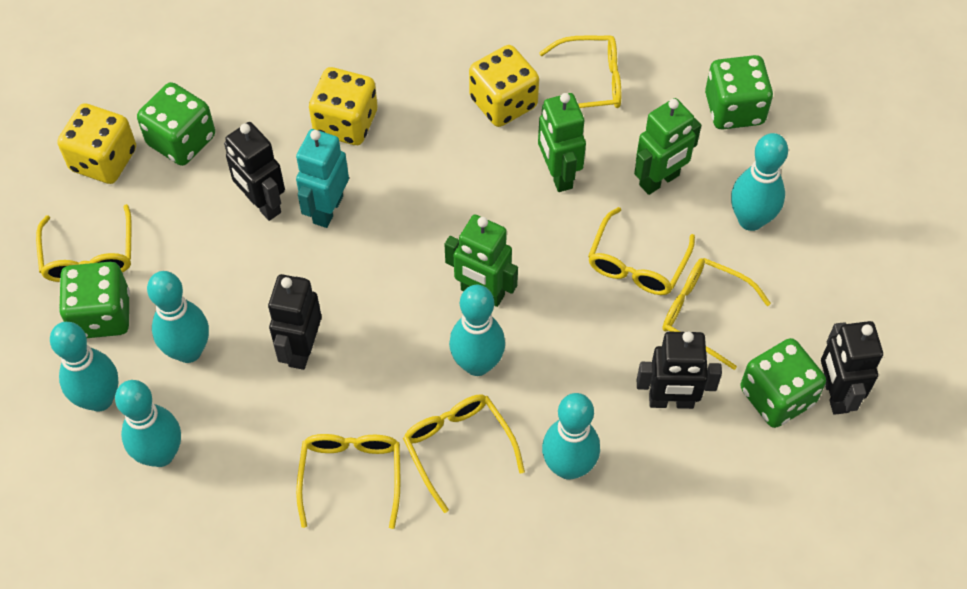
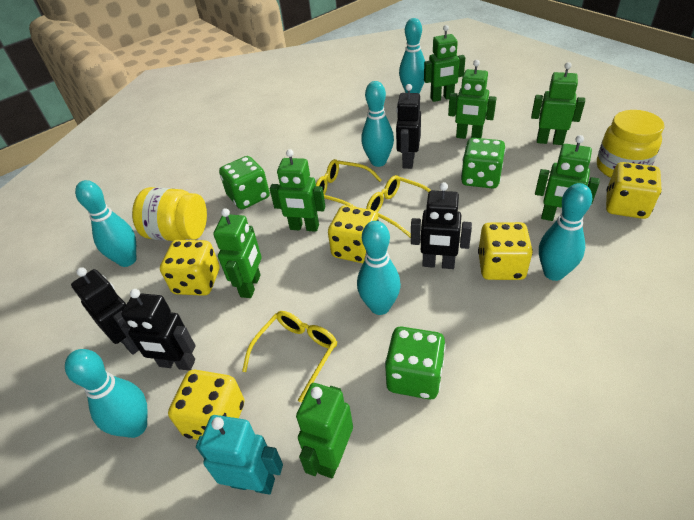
green dice: [59,262,130,338] [137,82,215,166] [705,55,773,130] [740,338,826,428] = 4 -> [219,156,270,210] [385,327,446,399] [461,138,506,189] = 3
green robot: [445,215,518,307] [538,93,586,192] [634,98,701,195] = 3 -> [213,208,262,298] [270,149,325,232] [296,383,353,478] [424,25,465,102] [448,60,497,139] [531,62,585,145] [535,135,600,221] = 7
yellow dice: [57,103,136,184] [309,67,377,145] [469,45,539,127] = 3 -> [160,240,220,296] [168,370,244,440] [328,205,379,263] [478,222,533,280] [606,162,662,219] = 5
yellow glasses: [36,204,131,282] [296,434,400,529] [403,394,525,513] [539,36,621,108] [588,207,695,295] [662,258,771,370] = 6 -> [242,311,337,403] [316,159,382,207] [366,175,431,238] = 3
yellow jar: none = 0 -> [132,187,207,241] [597,110,664,178] = 2

